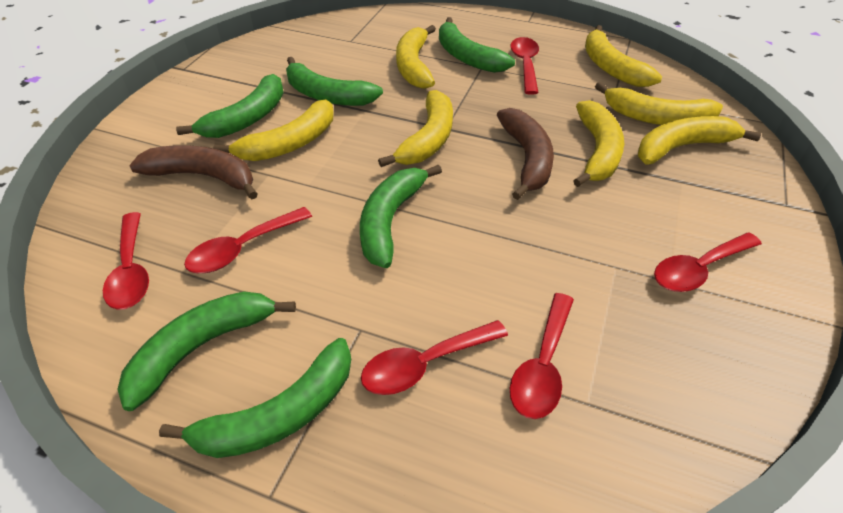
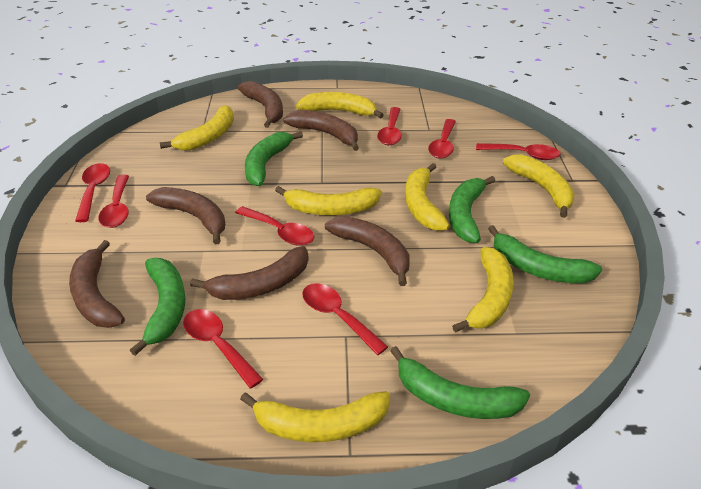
brown banana: [129,145,258,199] [497,108,554,200] = 2 -> [69,240,125,328] [146,187,225,245] [190,246,309,300] [238,81,283,128] [283,110,359,151] [325,216,410,286] = 6
green banana: [117,291,296,411] [159,338,351,458] [176,74,284,138] [286,57,383,106] [360,164,442,268] [439,17,515,73] = 6 -> [130,258,185,356] [245,131,303,186] [390,346,530,419] [449,176,495,243] [488,225,602,283] = 5
red spoon: [103,212,149,310] [184,207,312,273] [361,320,508,395] [510,37,539,95] [510,293,574,419] [654,232,762,292] = 6 -> [75,163,110,222] [99,175,129,228] [183,309,263,388] [235,206,314,246] [302,283,388,355] [377,107,402,145] [428,119,456,159] [476,143,561,160] = 8

